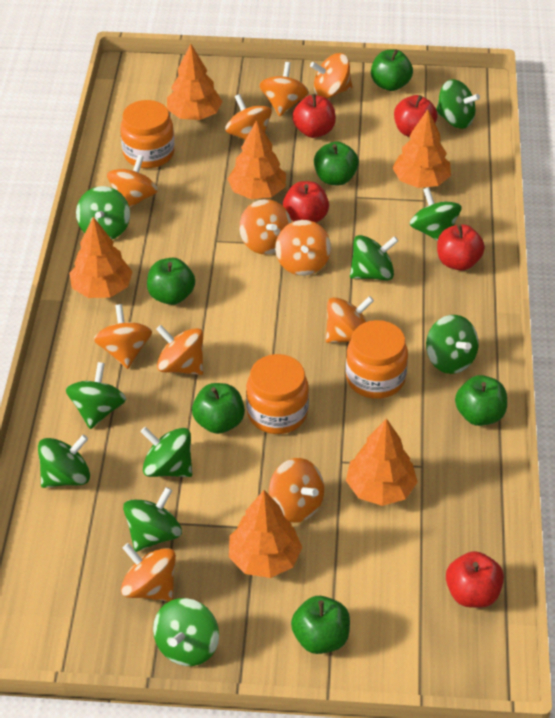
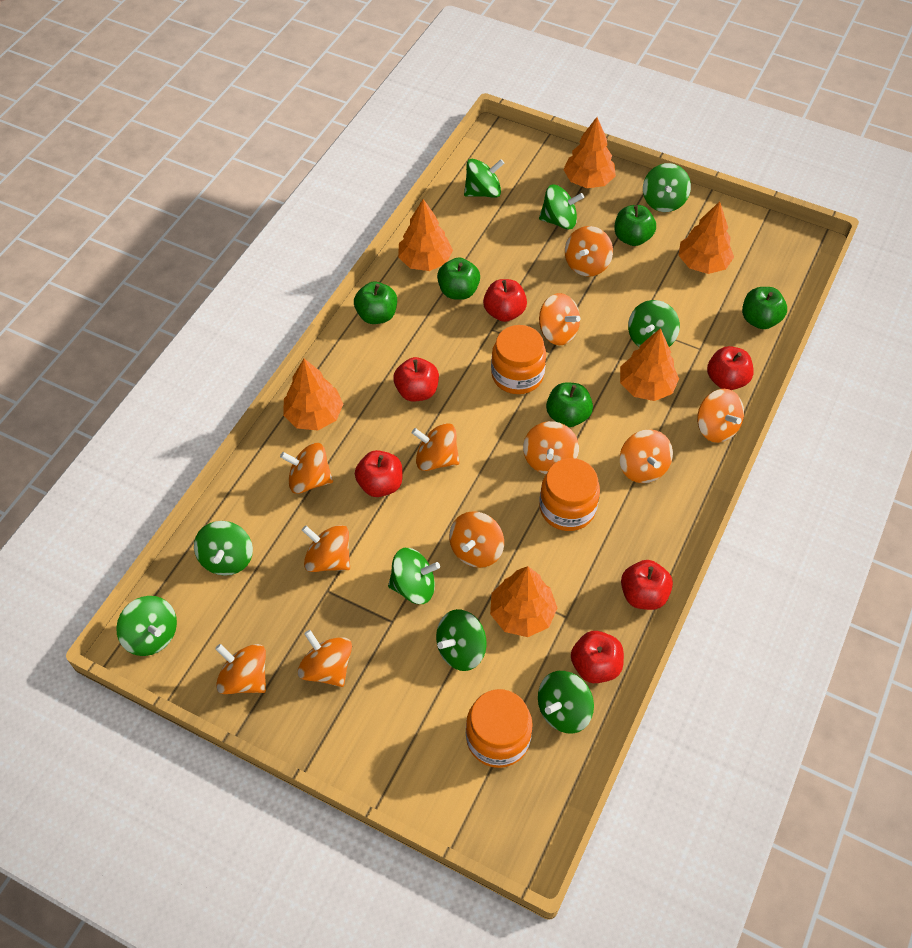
green apple: [147,258,195,305] [192,383,245,434] [291,596,350,654] [314,141,359,185] [371,49,413,91] [455,375,507,426] = 6 -> [354,282,397,324] [437,257,480,300] [546,382,593,427] [614,205,656,246] [742,287,787,329] = 5
green spinning top: [38,435,90,488] [66,362,126,429] [76,186,130,239] [123,487,182,552] [140,427,192,477] [153,598,219,666] [350,235,398,280] [409,187,462,241] [426,315,479,374] [436,79,480,129] = 10 -> [116,596,177,656] [194,521,253,576] [388,548,440,604] [436,609,487,671] [464,159,504,198] [538,671,594,734] [539,185,584,229] [628,300,680,348] [643,163,691,212] = 9
red apple: [283,181,329,223] [292,94,336,138] [394,95,438,137] [437,224,485,271] [446,551,504,608] = 5 -> [355,450,403,497] [393,357,439,401] [483,279,527,322] [571,631,624,683] [621,560,673,610] [707,346,754,390] = 6

